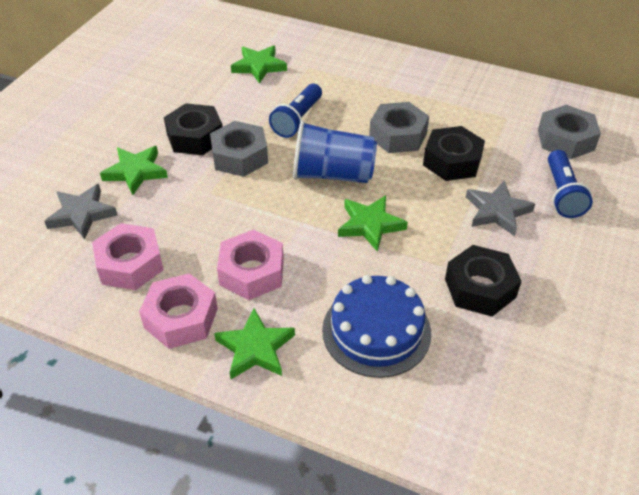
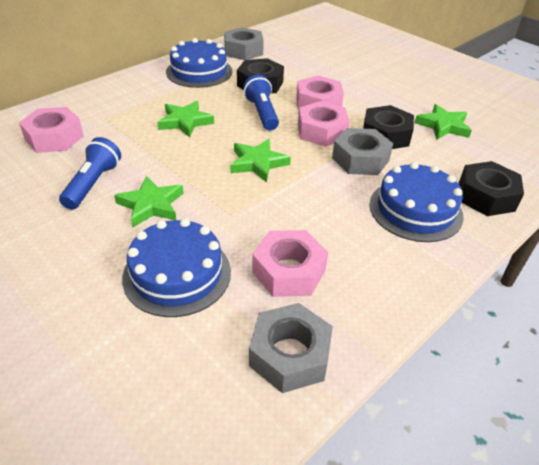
blue cake: [322,275,431,378] = 1 -> [122,218,231,317] [166,38,232,88] [369,162,464,242] = 3
blue cup: [293,121,377,183] = 1 -> none = 0
grey star: [44,184,118,240] [466,181,535,236] = 2 -> none = 0
pink nut: [92,223,164,290] [139,273,218,349] [217,230,284,300] = 3 -> [19,107,84,153] [252,230,328,297] [297,75,344,110] [298,101,350,147] = 4

